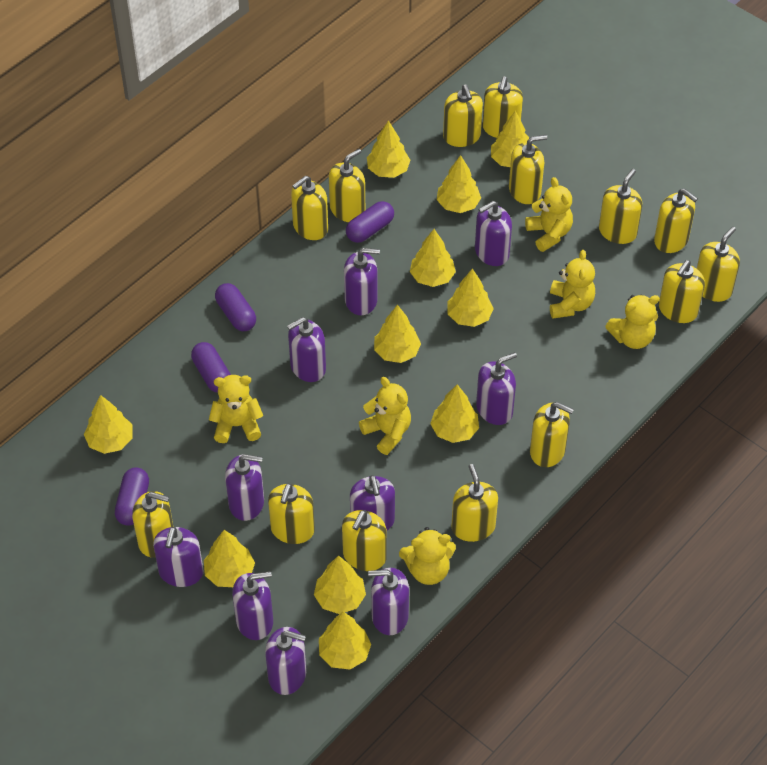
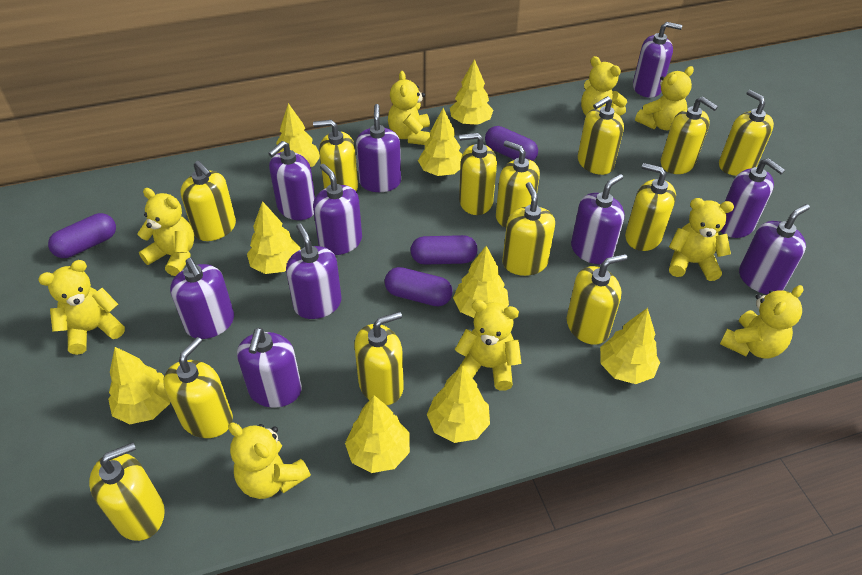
yellow soap dispenser: [132,491,173,558] [268,483,315,544] [291,176,328,240] [329,149,365,222] [342,510,387,571] [443,85,483,147] [451,464,498,542] [482,76,523,138] [509,135,548,204] [530,402,574,467] [599,169,642,244] [654,188,698,253] [659,260,705,323] [697,227,740,302] = 14 -> [89,442,165,541] [163,337,233,438] [180,161,236,241] [313,120,358,192] [354,311,404,405] [459,133,497,215] [496,140,540,227] [502,182,555,276] [567,254,627,345] [578,96,624,175] [625,163,676,251] [661,97,718,174] [719,90,774,176] = 13
yellow teddy bear: [209,375,263,443] [359,377,411,455] [399,527,456,585] [525,177,573,252] [550,250,595,318] [605,295,660,349] = 6 -> [38,260,125,355] [137,188,195,276] [228,423,311,499] [388,71,431,145] [455,300,521,391] [581,56,627,116] [635,66,694,130] [669,198,734,281] [720,285,803,358] = 9
yellow tree: [84,395,132,454] [204,530,255,587] [314,555,366,614] [319,612,371,670] [367,120,410,178] [374,305,421,363] [410,229,456,287] [430,384,479,443] [437,155,481,213] [447,269,494,327] [491,111,529,167] = 11 -> [108,347,170,424] [247,201,301,274] [276,103,320,167] [345,395,410,473] [418,108,462,176] [427,365,490,443] [450,59,493,125] [453,246,509,318] [600,308,660,384] = 9

